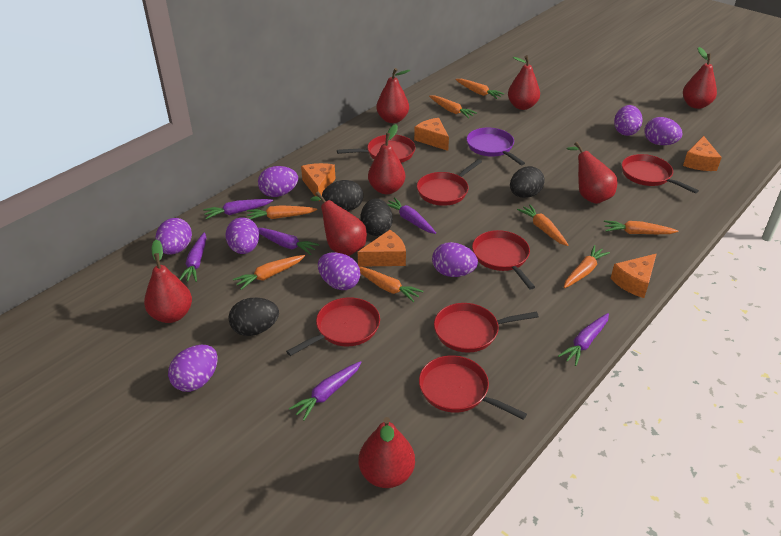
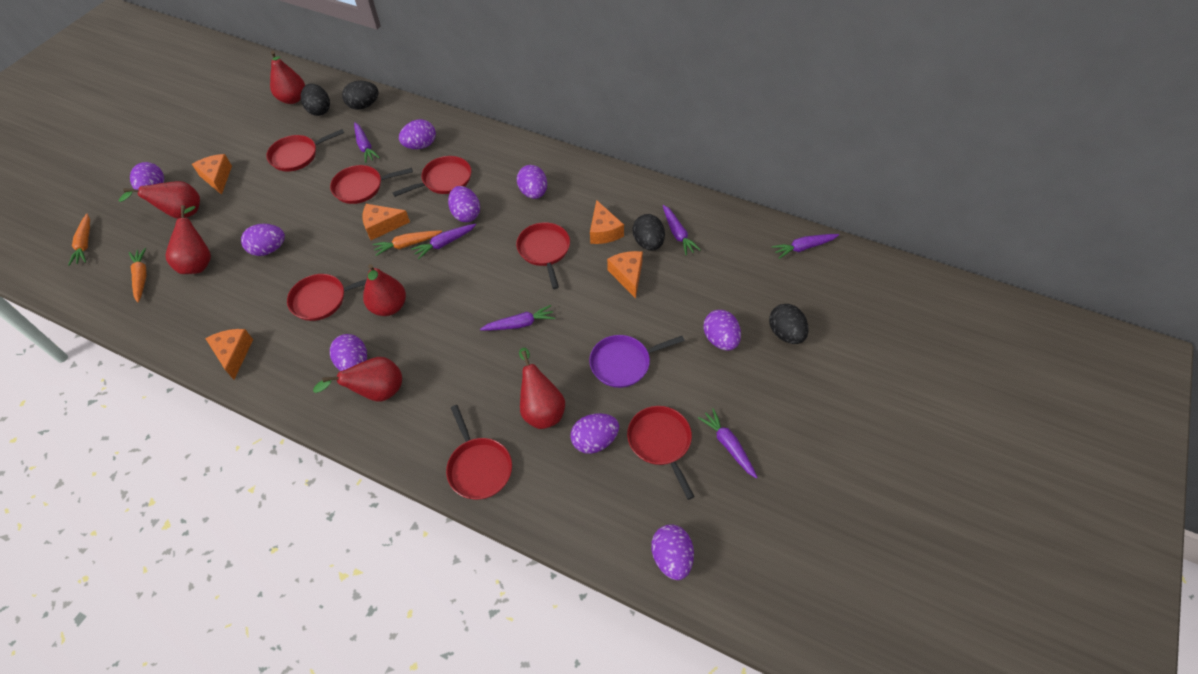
orange carrot: [233,255,305,290] [247,205,317,220] [359,267,423,303] [429,95,477,119] [455,79,504,99] [517,204,568,246] [564,245,610,288] [604,220,678,234] = 8 -> [68,214,90,266] [129,248,147,303] [372,231,442,256] = 3
purple egg: [155,218,192,255] [168,345,218,392] [226,217,259,254] [258,166,298,197] [318,252,360,290] [432,242,478,277] [614,105,643,136] [644,117,683,145] = 8 -> [130,162,164,193] [241,224,285,256] [330,334,367,371] [399,119,436,149] [448,186,480,222] [517,165,547,199] [570,413,619,454] [652,525,694,580] [703,310,741,351] = 9
red pear: [144,239,192,323] [310,192,367,256] [359,417,415,488] [368,124,405,194] [376,68,410,123] [508,55,540,110] [567,142,618,204] [683,47,717,109] = 8 -> [118,181,200,219] [165,205,211,274] [270,51,305,104] [313,357,402,402] [363,264,406,316] [519,348,565,429] = 6

